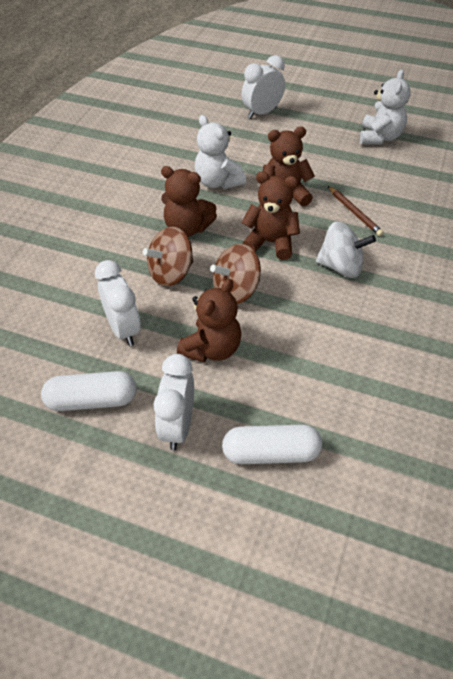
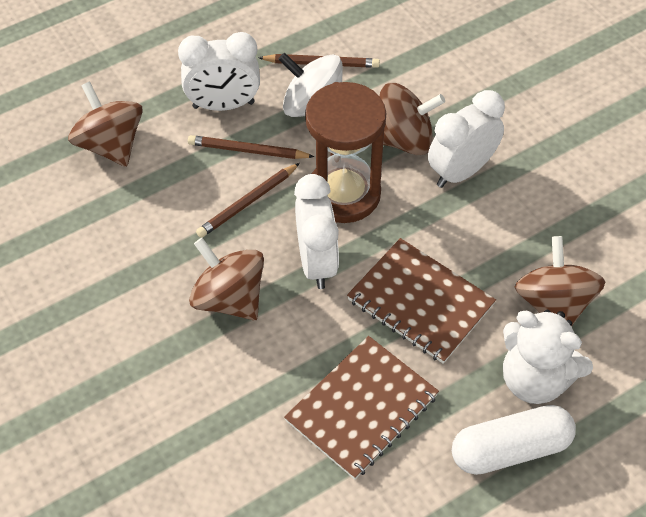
brown hourglass: none = 0 -> [305,82,386,223] = 1
brown notebook: none = 0 -> [284,336,439,480] [347,238,496,364] = 2
brown pencil: [328,186,384,236] = 1 -> [188,135,315,159] [196,163,300,238] [258,54,380,68] = 3
brown spinning top: [142,227,194,287] [210,244,261,304] = 2 -> [68,81,143,167] [189,238,264,320] [379,83,445,155] [515,236,605,327] = 4
brown teddy bear: [161,166,217,237] [177,279,241,362] [241,171,300,260] [263,126,315,206] = 4 -> none = 0
white capsule: [41,371,137,411] [222,424,322,464] = 2 -> [452,405,576,475] = 1
white teddy bear: [195,115,246,189] [360,69,411,144] = 2 -> [503,310,593,404] = 1

